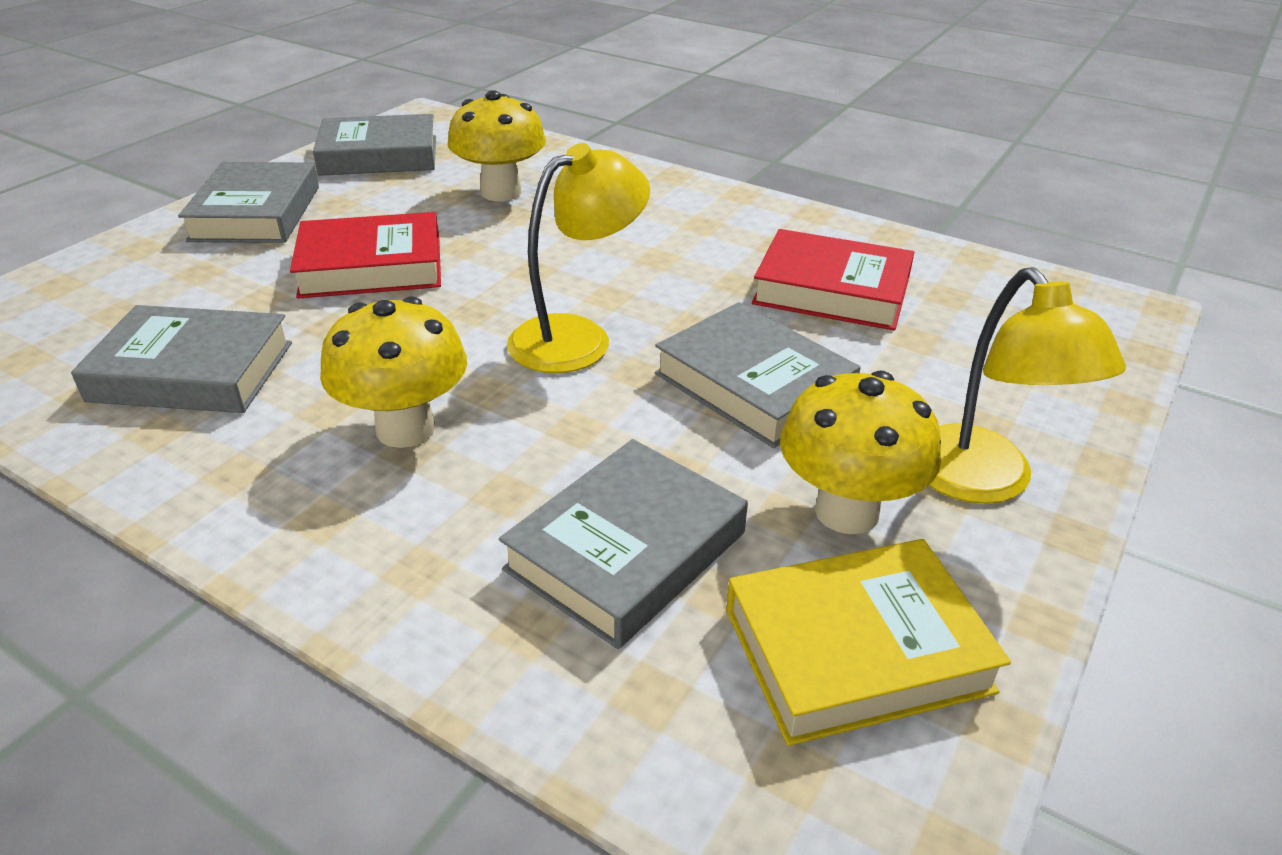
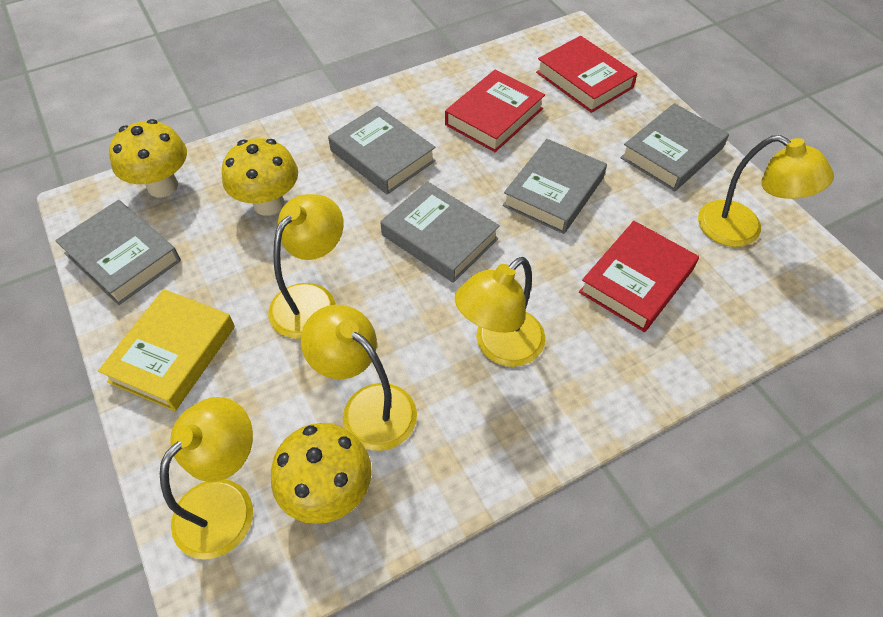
red book: [290,212,441,299] [752,229,914,331] = 2 -> [445,69,545,152] [536,36,637,113] [579,221,699,332] = 3
yellow lamp: [507,143,650,373] [928,267,1126,504] = 2 -> [160,397,253,559] [268,194,344,339] [301,305,417,451] [455,257,545,367] [698,135,834,247] = 5

